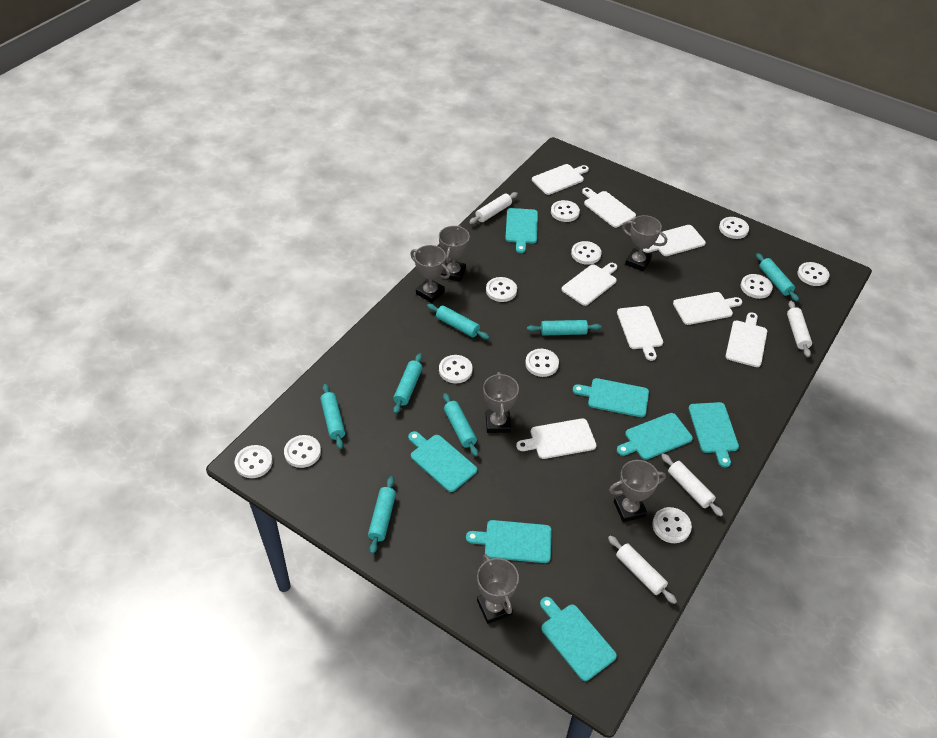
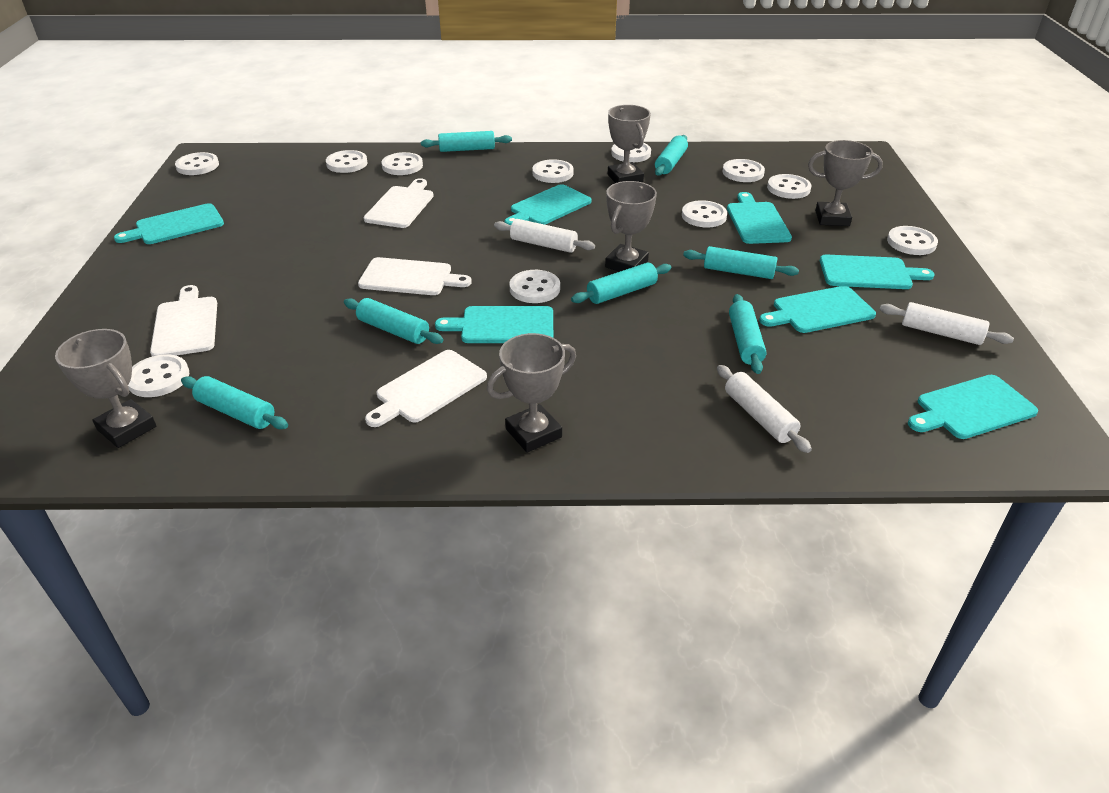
grey trophy: [410,245,450,303] [439,225,470,282] [477,554,519,624] [483,372,519,433] [609,460,666,522] [622,215,667,271] = 6 -> [55,329,156,448] [487,333,576,453] [605,181,657,272] [608,105,651,183] [808,140,883,226] = 5
white cutting board: [516,418,597,459] [532,164,589,195] [561,263,617,306] [582,188,636,228] [617,306,663,361] [643,225,706,256] [673,292,742,325] [726,312,767,367] = 8 -> [150,285,217,356] [358,257,472,295] [363,178,434,228] [365,350,487,427] = 4
white rolling pin: [469,192,518,224] [608,536,677,604] [661,454,723,516] [787,301,812,357] = 4 -> [494,219,595,253] [717,365,812,453] [879,302,1014,345] = 3

